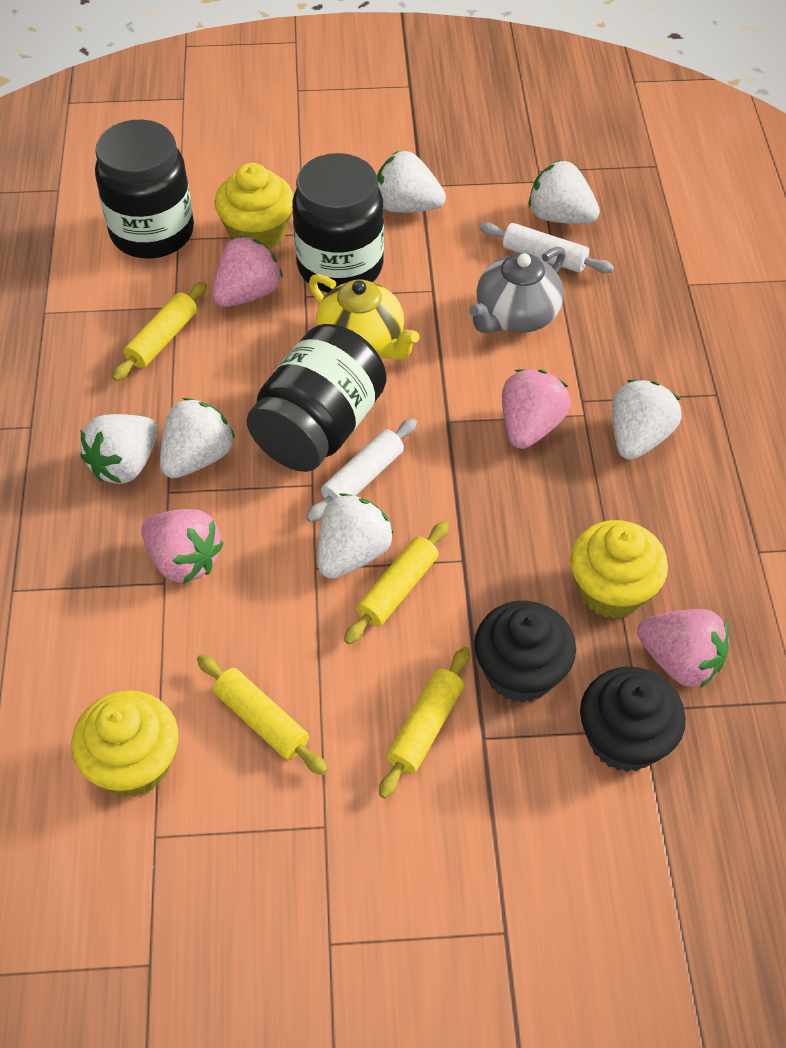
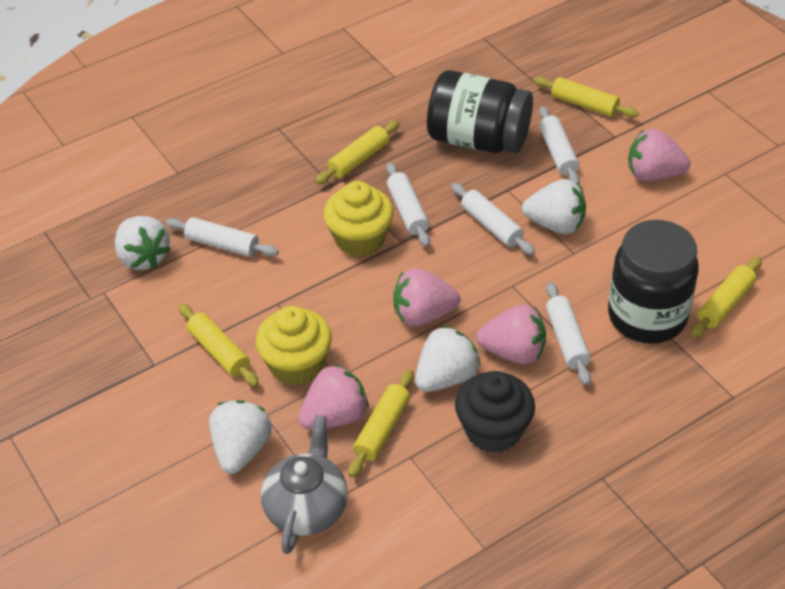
black cupcake: [474,601,576,703] [580,667,686,772] = 2 -> [455,371,535,453] = 1
black jar: [95,120,194,259] [247,324,387,472] [292,153,384,293] = 3 -> [427,70,533,153] [608,220,699,343] = 2
white rolling pin: [306,418,417,522] [479,222,614,273] = 2 -> [165,217,279,257] [386,162,430,247] [451,183,535,255] [539,106,580,184] [546,282,591,385] = 5
white strawberry: [80,414,158,484] [160,398,235,478] [318,493,393,579] [377,151,446,213] [529,160,600,224] [612,380,682,460] = 6 -> [115,216,171,270] [209,400,272,474] [415,326,481,392] [522,179,586,234] = 4
yellow cupcake: [71,690,179,797] [215,163,294,249] [570,520,668,619] = 3 -> [256,306,332,385] [323,181,394,257] = 2
yellow rolling pin: [112,281,207,381] [197,654,328,775] [344,521,449,644] [379,647,470,799] = 4 -> [179,304,259,386] [315,121,400,184] [348,370,414,478] [534,77,639,118] [691,257,762,338] = 5
yellow teapot: [309,274,420,360] = 1 -> none = 0

